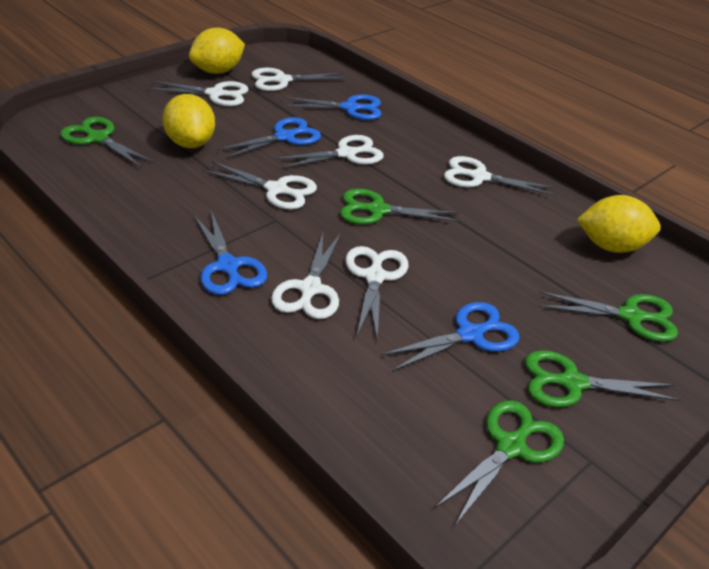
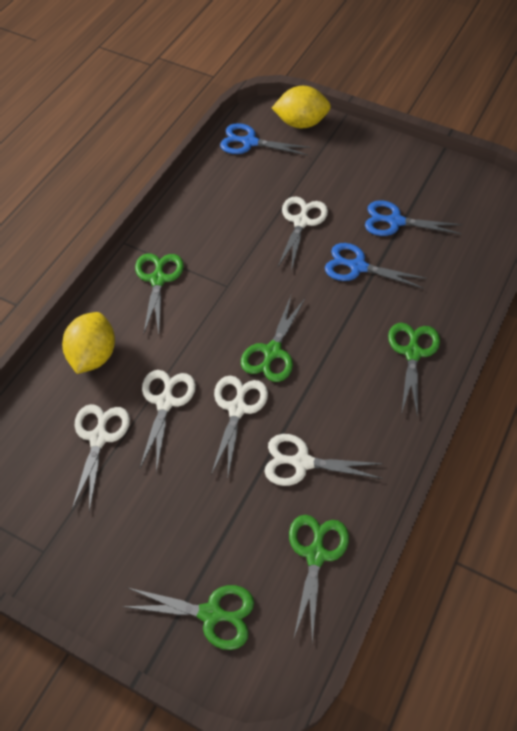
blue scissors: [194,210,267,295] [217,117,321,159] [282,94,381,120] [381,302,520,371] = 4 -> [220,123,311,156] [325,243,427,289] [365,200,462,236] = 3
white scissors: [147,81,249,106] [203,161,317,210] [251,68,347,91] [271,233,341,319] [274,135,384,169] [345,246,409,340] [444,156,556,196] = 7 -> [72,404,130,512] [140,370,196,472] [211,375,268,475] [264,434,383,486] [277,196,328,271] = 5
yellow lemon: [162,94,215,148] [189,28,245,74] [577,195,661,253] = 3 -> [62,312,115,374] [272,86,331,129] = 2

